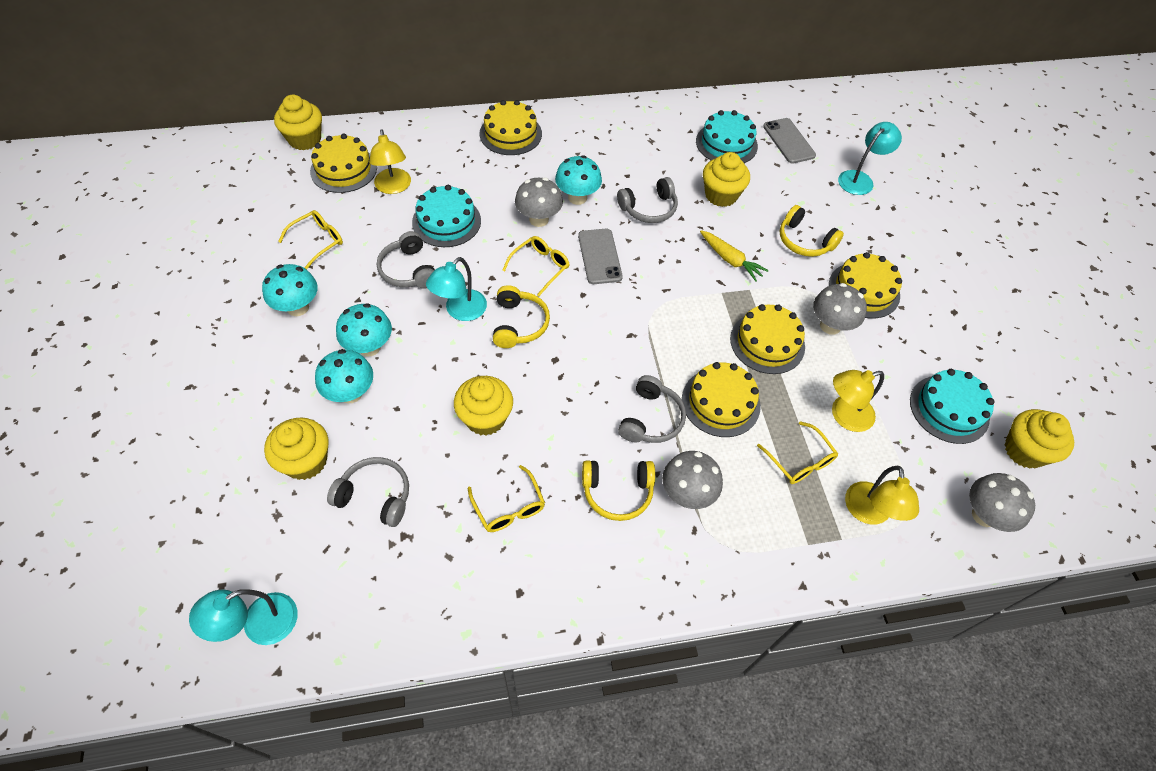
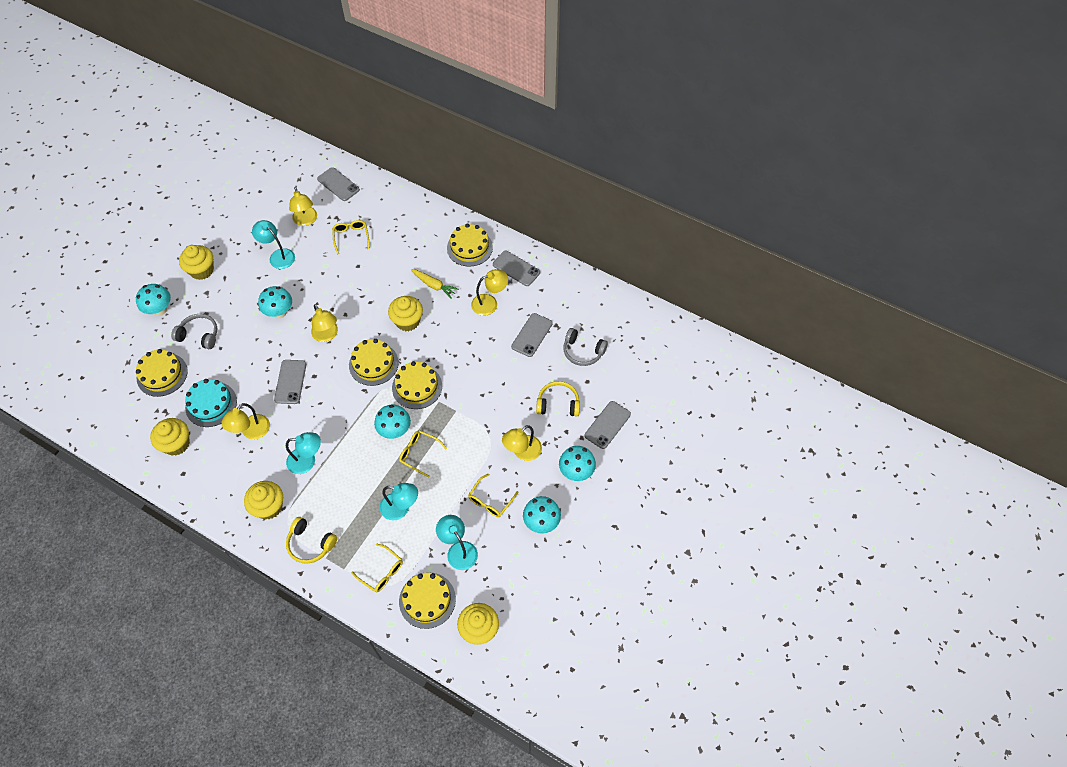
grey headphones: [327,457,409,527] [377,231,435,289] [617,177,678,223] [618,375,686,443] = 4 -> [171,314,217,349] [563,328,608,366] = 2
grey mushroom: [515,177,563,227] [662,451,723,509] [813,283,867,335] [969,473,1035,532] = 4 -> none = 0
grey phone: [578,229,623,284] [763,118,816,164] = 2 -> [274,360,306,404] [317,167,360,201] [493,251,540,286] [511,313,553,357] [585,401,631,449] = 5
turquoise cake: [412,185,481,247] [696,110,758,163] [910,369,995,444] = 3 -> [185,379,237,427] = 1
turquoise lamp: [189,589,298,645] [426,257,487,321] [838,122,902,195] = 3 -> [252,220,295,269] [286,432,321,474] [380,483,418,521] [436,515,478,570] = 4
turquoise mushroom: [262,264,318,316] [315,349,373,403] [336,303,392,357] [555,155,602,205] = 4 -> [136,284,171,316] [258,286,292,318] [374,405,411,439] [523,496,561,534] [559,446,596,481] = 5
yellow headphones: [493,285,550,348] [582,460,655,521] [780,205,844,257] = 3 -> [286,517,337,564] [536,381,580,417] = 2
yellow lamp: [369,129,411,194] [832,370,884,432] [845,466,919,525] = 3 -> [221,403,270,439] [289,187,317,226] [311,304,338,342] [471,269,508,316] [502,425,542,461] = 5

